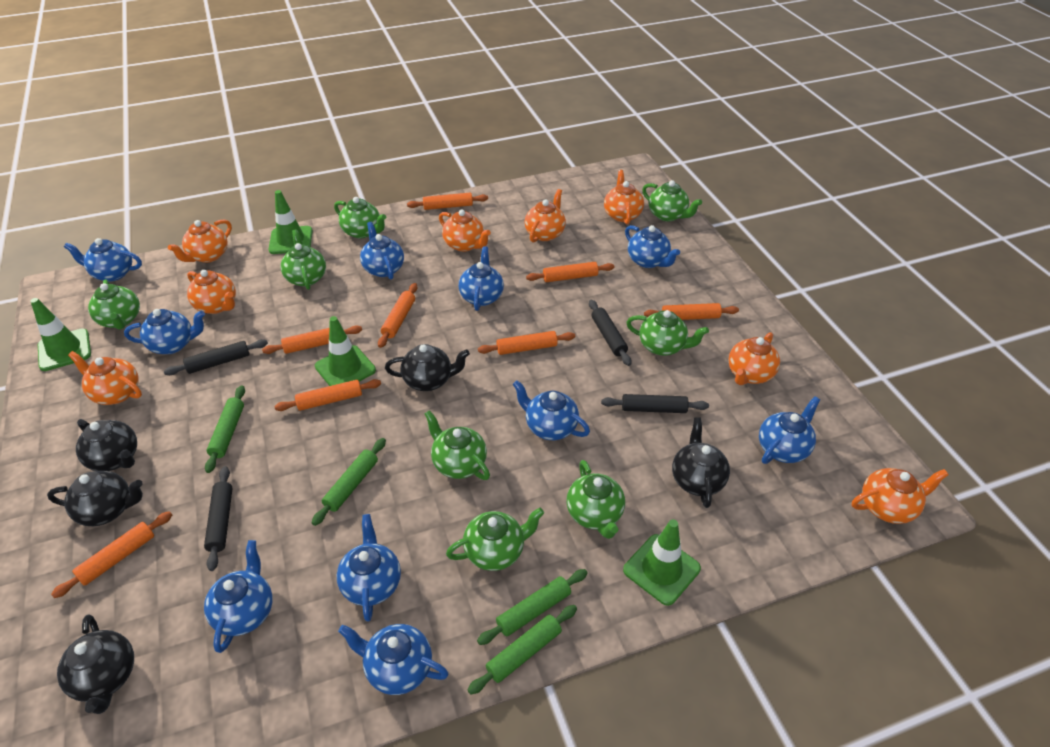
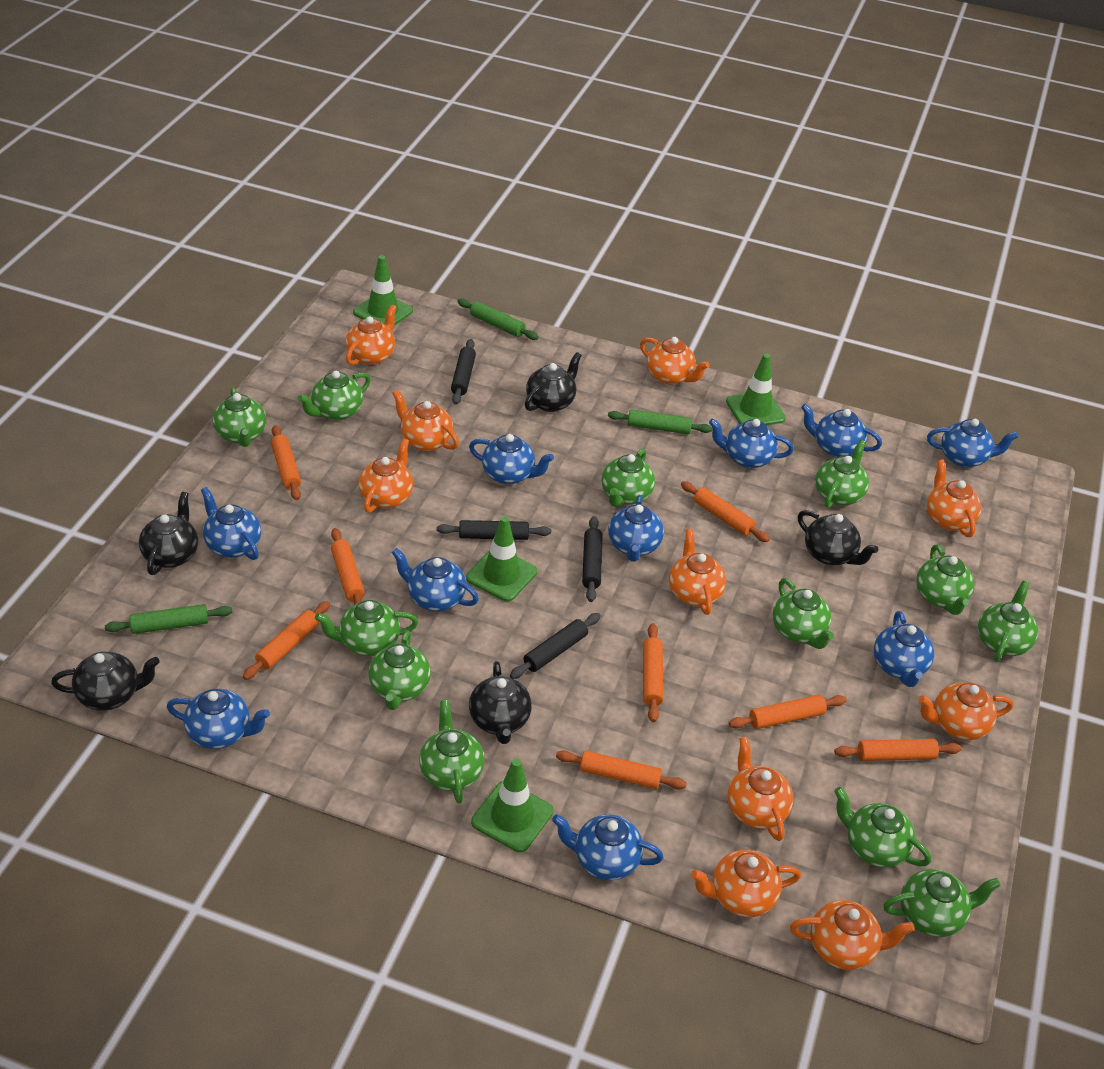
green rolling pin: [205,385,245,473] [312,438,386,526] [468,605,577,695] [477,569,587,645] = 4 -> [105,604,232,634] [457,299,539,340] [608,409,712,434] = 3
green teapot: [88,279,140,330] [281,230,326,290] [334,197,386,238] [425,410,490,480] [446,508,544,571] [567,460,625,539] [626,310,709,356] [642,180,702,221] = 8 -> [213,387,266,447] [298,371,371,421] [315,600,418,656] [368,630,431,710] [419,700,485,804] [601,448,655,507] [773,578,834,649] [815,439,869,508] [834,787,931,868] [883,869,1001,937] [916,545,974,615] [978,581,1038,662] = 12
orange teapot: [68,351,142,405] [168,219,232,263] [187,270,236,314] [439,209,491,252] [524,189,566,243] [604,170,644,224] [728,332,780,385] [852,468,949,524] = 8 -> [346,304,397,365] [358,438,413,513] [392,390,459,451] [640,337,710,385] [669,529,726,615] [691,850,801,917] [728,737,794,841] [790,900,915,970] [918,683,1013,740] [927,459,982,537] = 10

